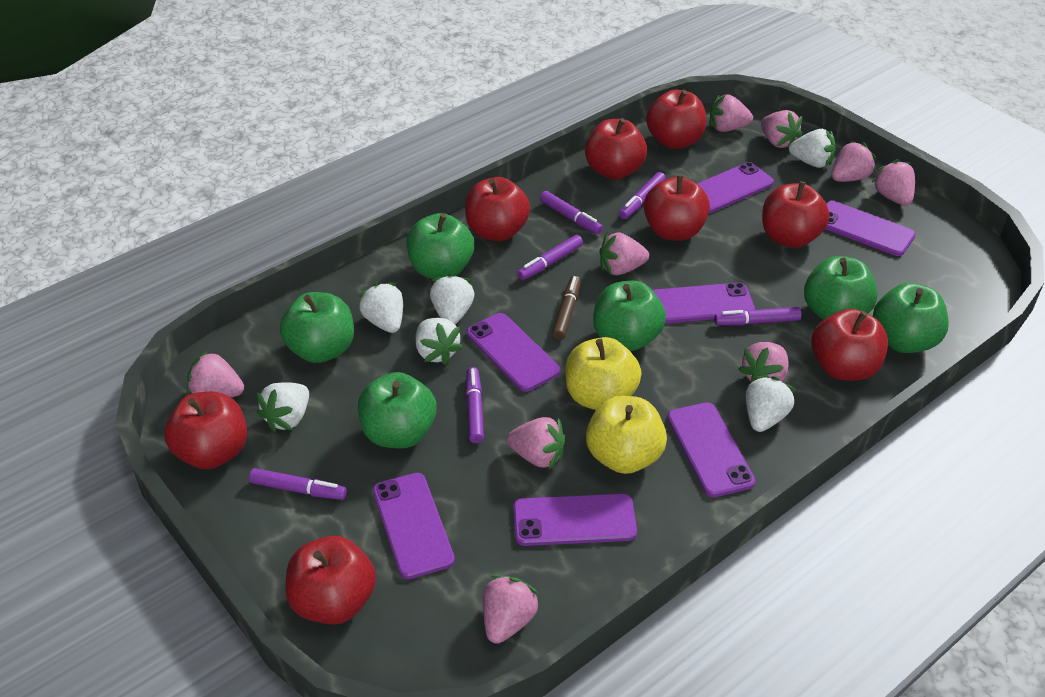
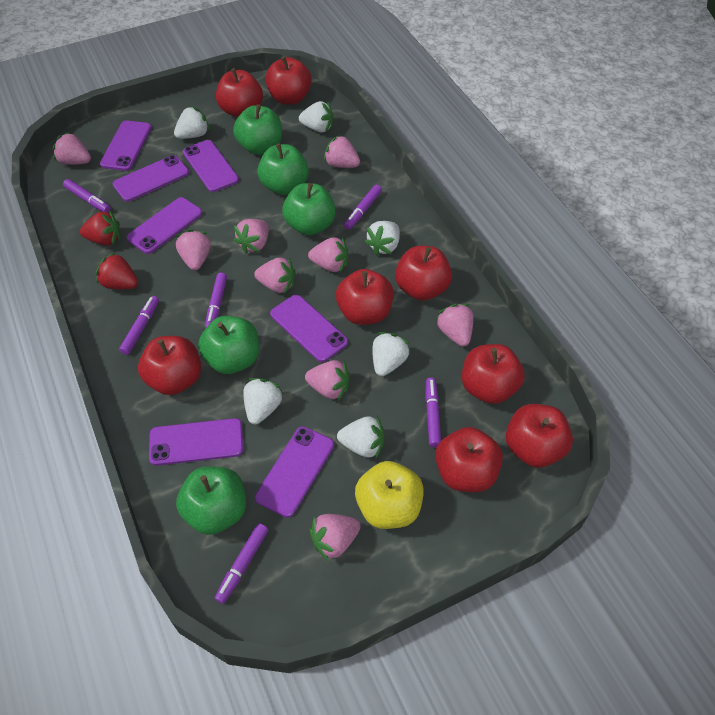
brown marker: [552,276,581,340] = 1 -> none = 0
green apple: [280,292,354,363] [358,372,436,448] [407,213,474,279] [593,281,666,351] [804,256,878,320] [873,283,949,353] = 6 -> [176,466,246,535] [198,316,259,374] [233,104,282,155] [257,143,309,195] [282,183,336,235] = 5
red strawberry: none = 0 -> [80,211,121,245] [96,252,138,289] = 2
yellow apple: [565,337,642,410] [586,396,667,474] = 2 -> [355,461,424,529] = 1

